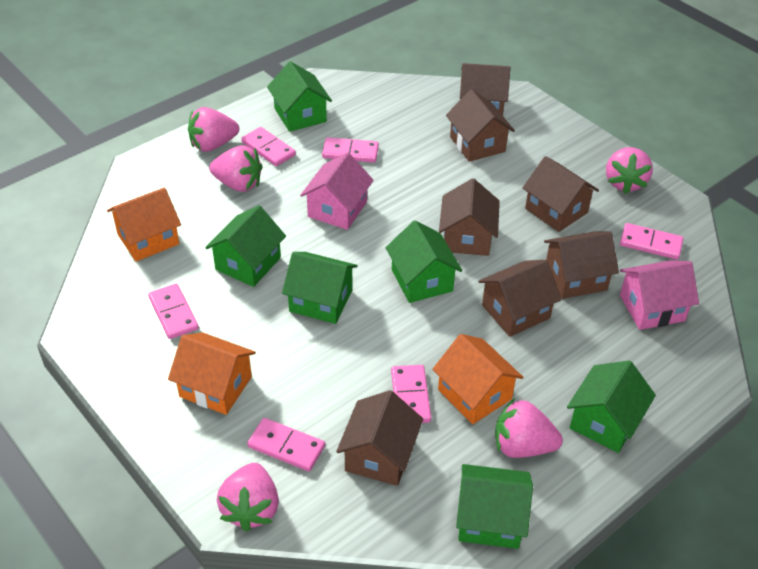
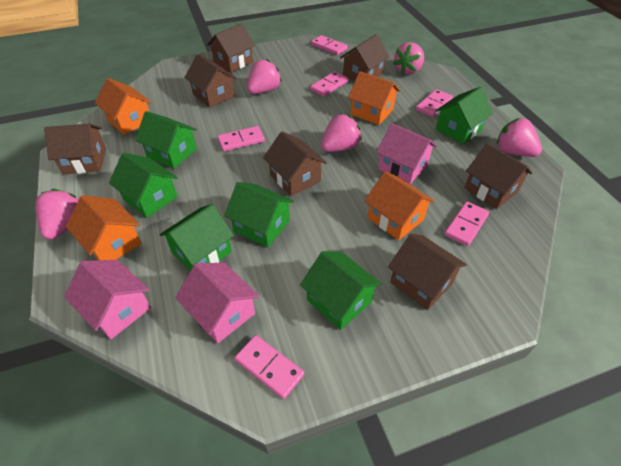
orange house: [107,187,181,262] [168,332,256,415] [432,334,523,424] = 3 -> [66,195,142,260] [95,78,152,135] [348,71,400,125] [365,171,435,240] = 4
pink house: [300,152,374,230] [620,260,699,330] = 2 -> [64,260,151,339] [175,263,259,343] [376,123,437,184] = 3

